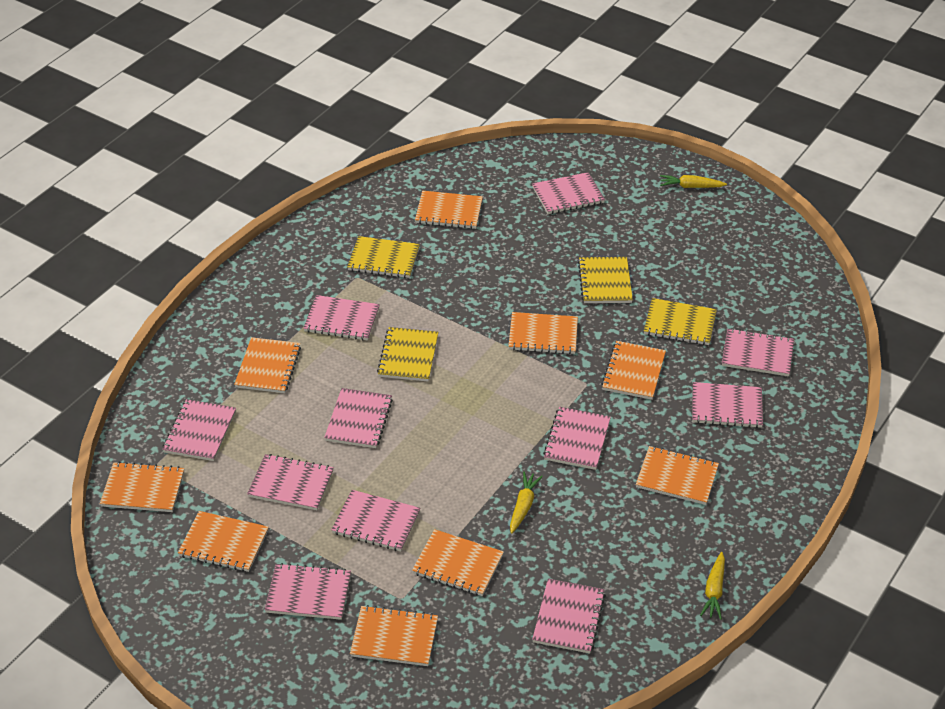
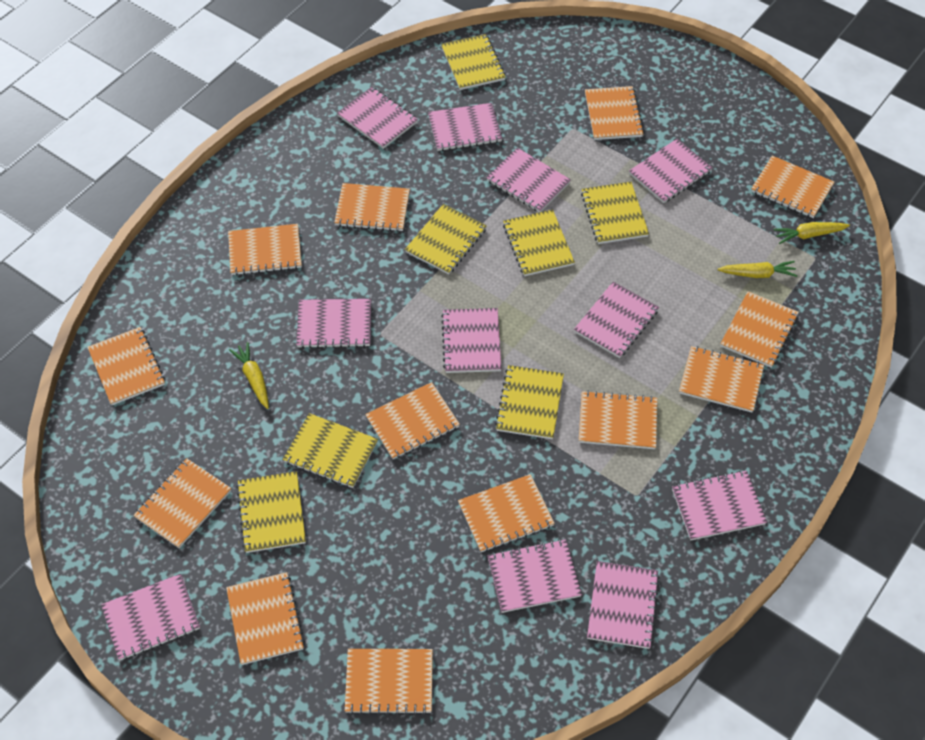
orange notebook: [100,461,184,512] [178,511,269,572] [234,337,301,393] [350,605,438,666] [412,529,504,596] [415,191,483,229] [508,312,578,354] [601,341,666,400] [636,446,719,505] = 9 -> [88,327,165,405] [133,458,231,548] [226,572,305,665] [228,224,302,275] [334,183,410,232] [345,649,433,715] [365,382,460,459] [458,474,555,552] [579,390,658,449] [585,86,644,140] [679,346,764,412] [721,291,799,368] [751,156,834,218] = 13
yellow notebook: [347,236,420,278] [377,327,438,382] [578,257,633,303] [644,298,717,345] = 4 -> [236,471,306,553] [283,413,378,488] [405,204,487,274] [441,34,506,90] [495,365,564,439] [503,210,575,276] [581,182,649,244] = 7

